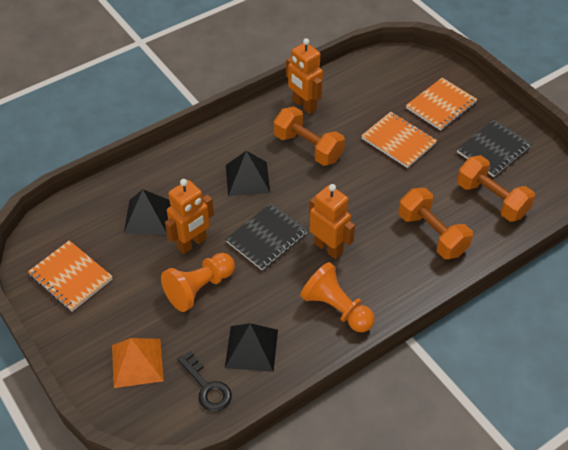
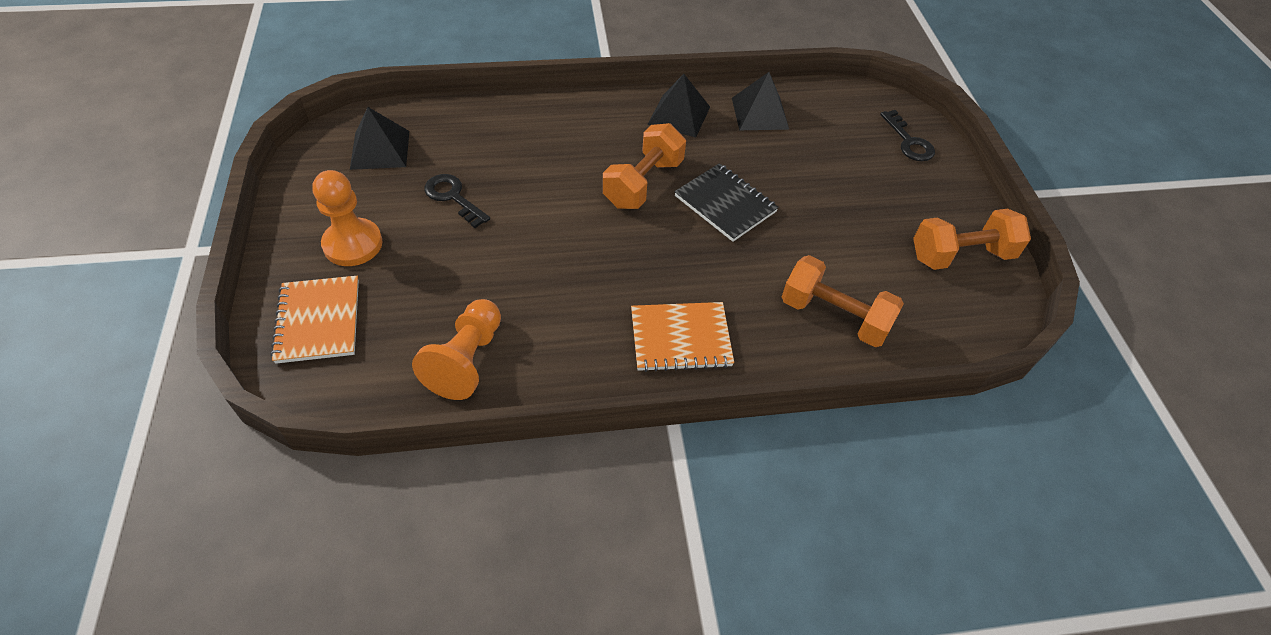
black key: [177,351,232,412] = 1 -> [424,174,490,228] [880,110,935,161] = 2
black notebook: [226,203,308,270] [457,120,531,177] = 2 -> [674,163,779,242] = 1
orange notebook: [28,240,113,312] [361,112,437,168] [406,78,478,131] = 3 -> [270,276,359,364] [631,302,734,372] = 2
orange pyramid: [112,338,164,388] = 1 -> none = 0
orange robot: [165,179,214,254] [286,38,323,114] [309,184,355,259] = 3 -> none = 0

